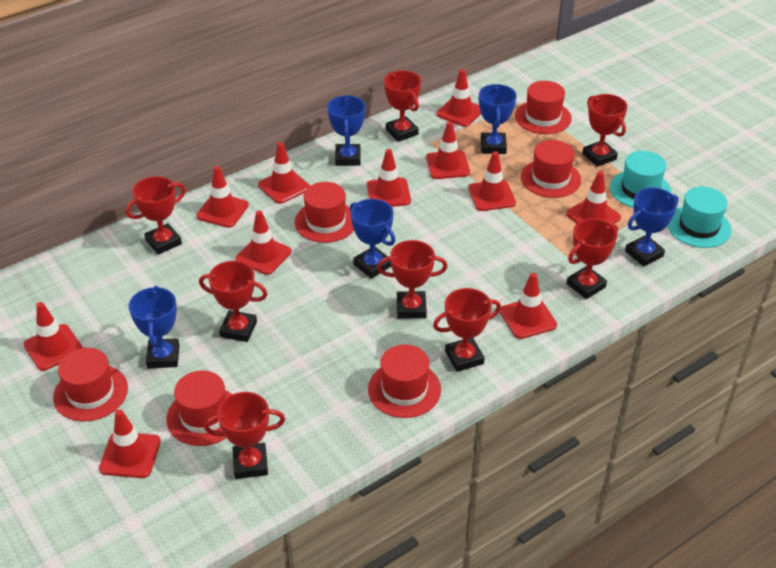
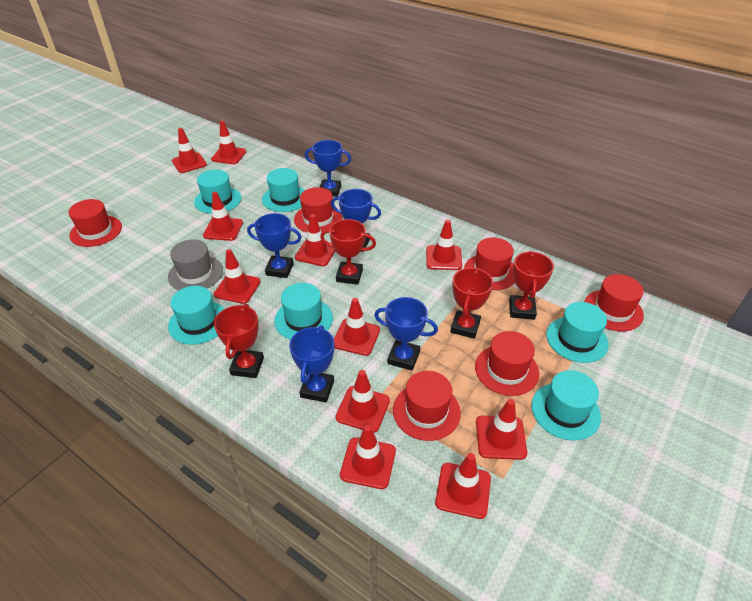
grey hat: none = 0 -> [168,239,223,290] = 1
red trophy: [126,176,186,255] [199,261,267,342] [204,392,285,479] [377,240,447,319] [384,70,421,142] [433,288,501,372] [567,218,618,299] [582,94,628,167] = 8 -> [214,304,264,378] [320,219,376,285] [450,268,493,339] [509,251,554,320] = 4
turquoise hat: [610,151,671,208] [668,187,732,248] = 2 -> [168,286,224,345] [194,170,241,214] [262,168,305,212] [274,283,333,340] [531,370,601,441] [546,302,609,363] = 6

